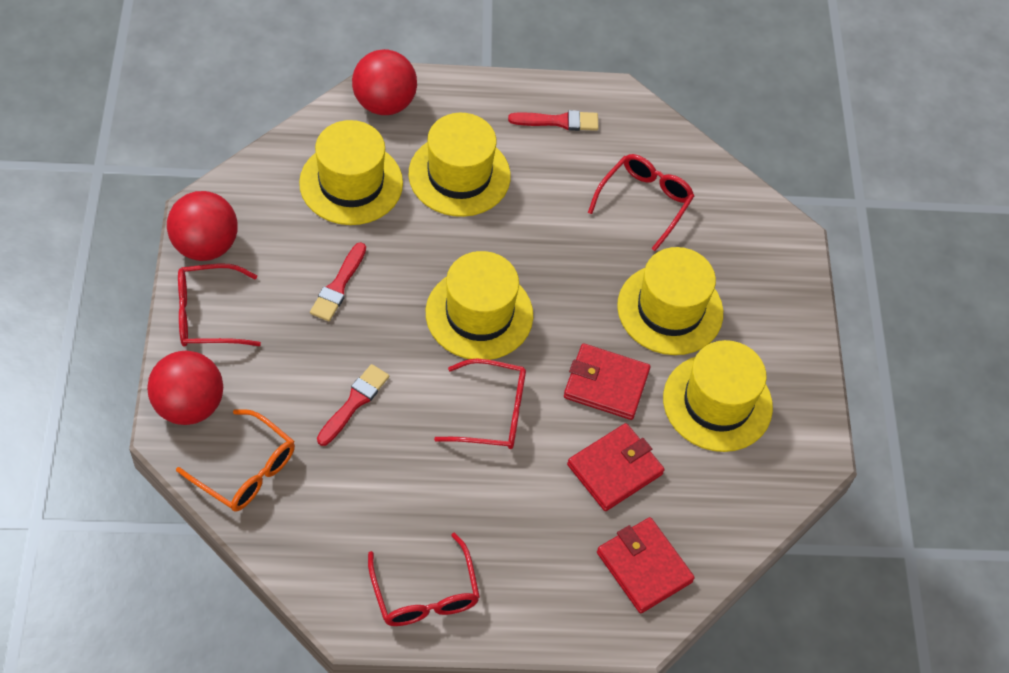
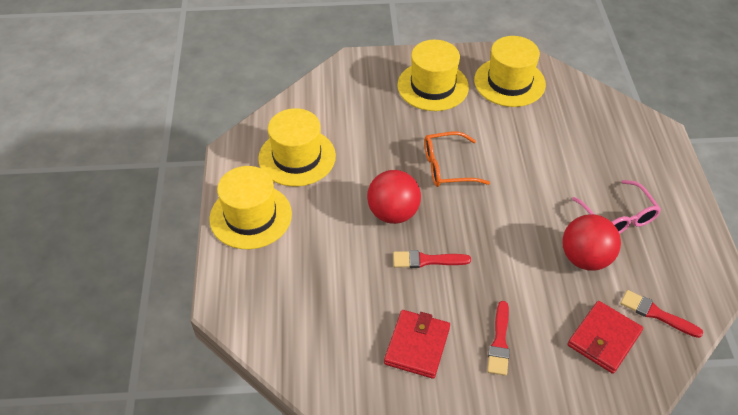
pink glasses: none = 0 -> [572,180,661,234] = 1
red ball: [147,351,223,425] [167,191,238,261] [352,49,417,115] = 3 -> [367,170,421,224] [562,214,621,271] = 2
red glasses: [178,264,261,347] [368,532,480,626] [434,359,526,449] [588,154,694,251] = 4 -> none = 0
red wallet: [564,343,650,420] [567,423,665,511] [597,517,695,613] = 3 -> [384,310,450,379] [568,301,643,374] = 2
yellow hat: [299,120,403,225] [408,113,511,217] [426,251,533,360] [617,247,723,355] [663,340,773,452] = 5 -> [209,166,292,249] [258,108,336,187] [397,40,469,111] [474,36,546,107] = 4

